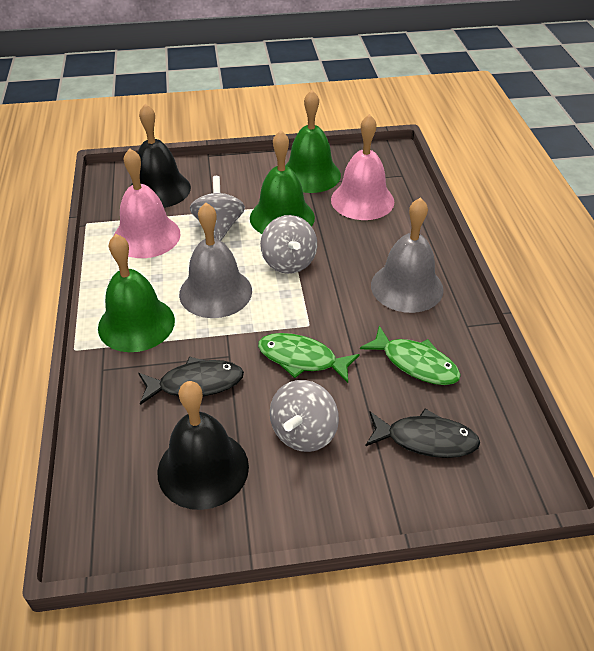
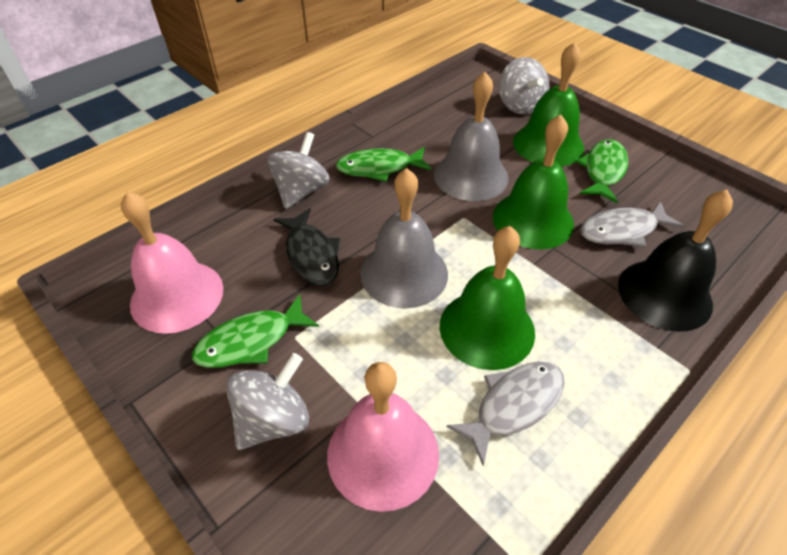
black bell: [130,104,191,208] [158,381,249,510] = 2 -> [618,190,733,332] = 1
black fish: [139,357,244,405] [365,409,480,458] = 2 -> [274,208,340,286] = 1
green fish: [258,333,360,383] [360,326,461,385] = 2 -> [192,294,319,368] [336,147,431,182] [577,139,628,203] = 3
grey fish: none = 0 -> [446,361,565,466] [580,201,684,248] = 2

